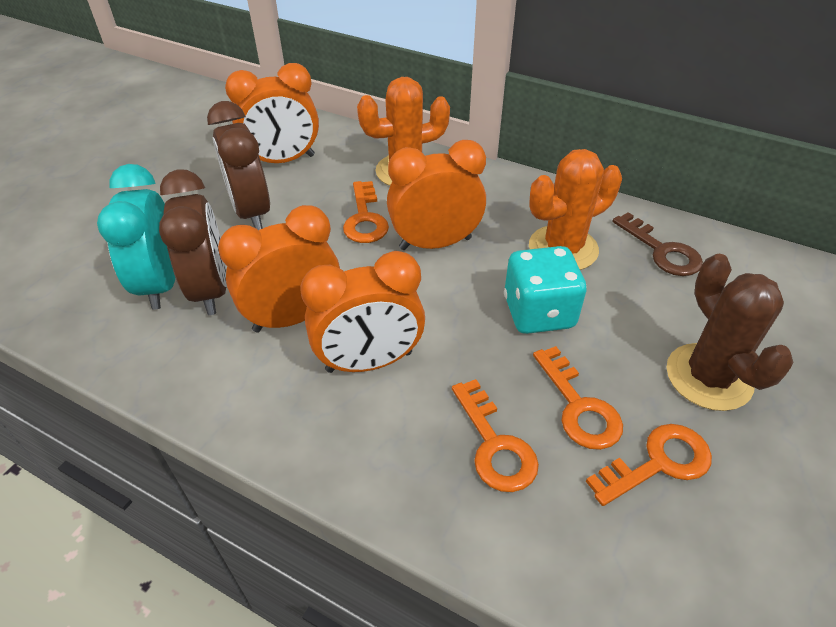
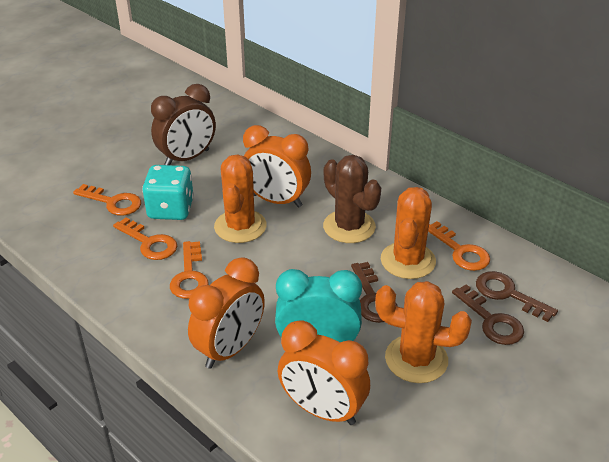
brown clock: [159,169,227,315] [207,101,270,230] = 2 -> [151,84,216,165] = 1
brown key: [612,212,703,276] = 1 -> [351,262,398,323] [452,284,524,345] [476,271,558,322] = 3
orange cactus: [357,77,450,186] [529,149,622,270] = 2 -> [214,154,267,243] [375,281,472,383] [381,187,436,279] = 3
orange clock: [218,205,340,333] [225,63,319,163] [301,251,425,373] [387,140,486,250] = 4 -> [188,257,265,369] [243,125,311,208] [278,320,370,425] = 3

